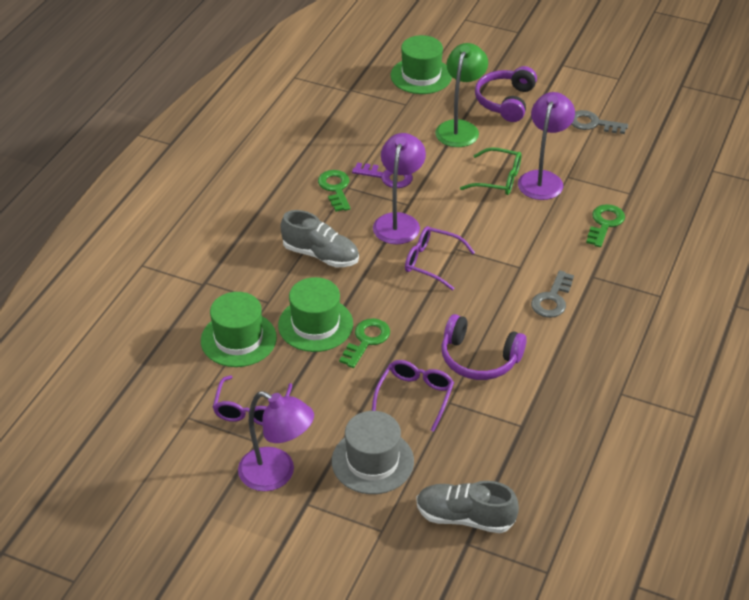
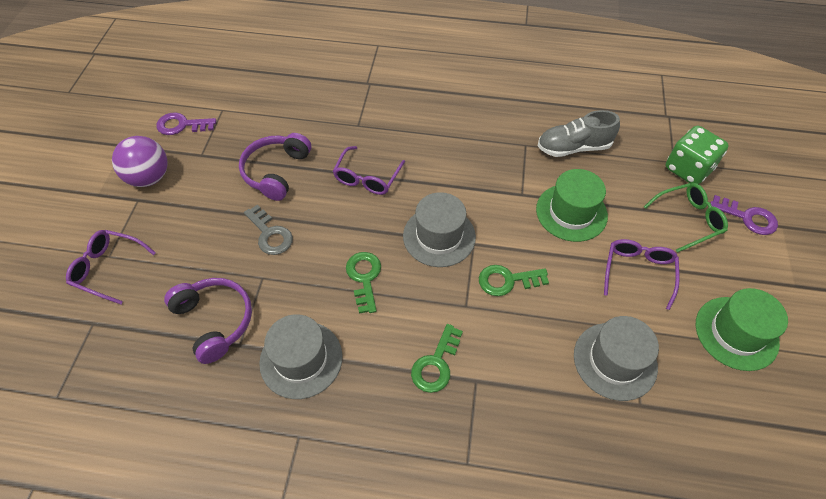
green dice: none = 0 -> [665,126,729,184] = 1
green hat: [201,292,277,367] [278,277,353,352] [391,35,452,94] = 3 -> [536,169,608,242] [696,288,788,371] = 2
green lamp: [435,43,488,147] = 1 -> none = 0
grey hat: [332,411,414,494] = 1 -> [259,314,343,399] [403,192,476,267] [574,316,659,401] = 3
grey key: [531,270,574,318] [571,110,628,134] = 2 -> [244,205,293,255] = 1
grey shoe: [280,210,359,267] [416,481,519,533] = 2 -> [538,110,620,157] = 1
purple ball: none = 0 -> [112,136,168,187] = 1
purple key: [352,162,413,188] = 1 -> [156,112,216,135] [710,195,778,235] = 2
purple lamp: [238,391,314,491] [373,133,426,244] [518,92,575,200] = 3 -> none = 0

